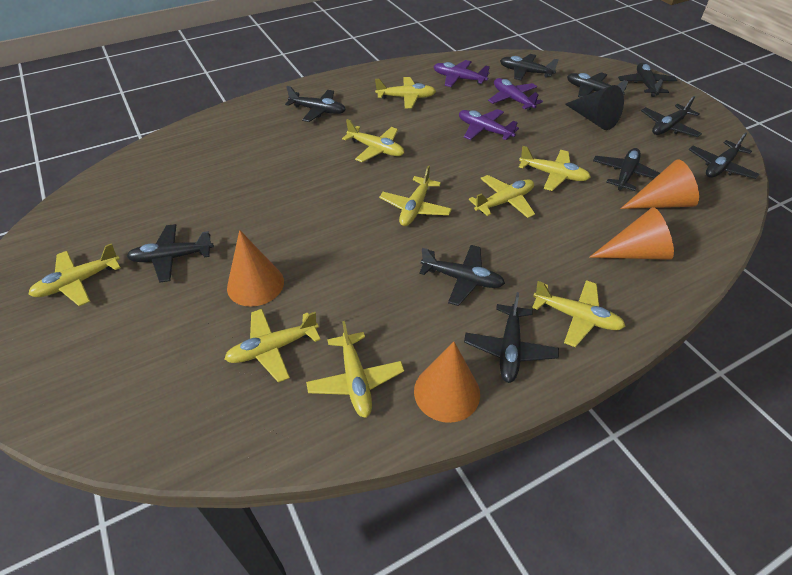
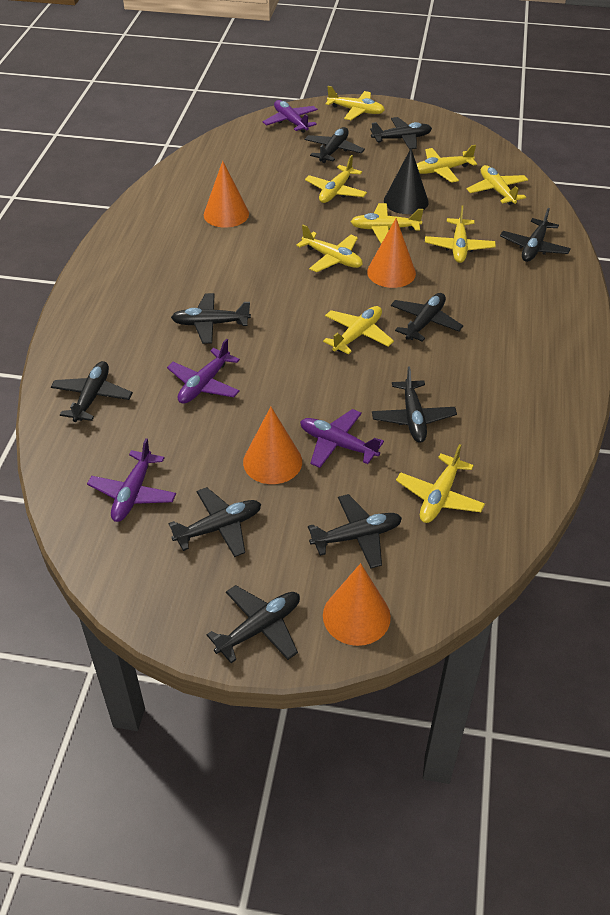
purple plane: [434,60,490,87] [459,109,519,140] [488,78,543,110] = 3 -> [87,438,176,522] [167,339,240,404] [263,100,318,133] [300,409,384,468] = 4

